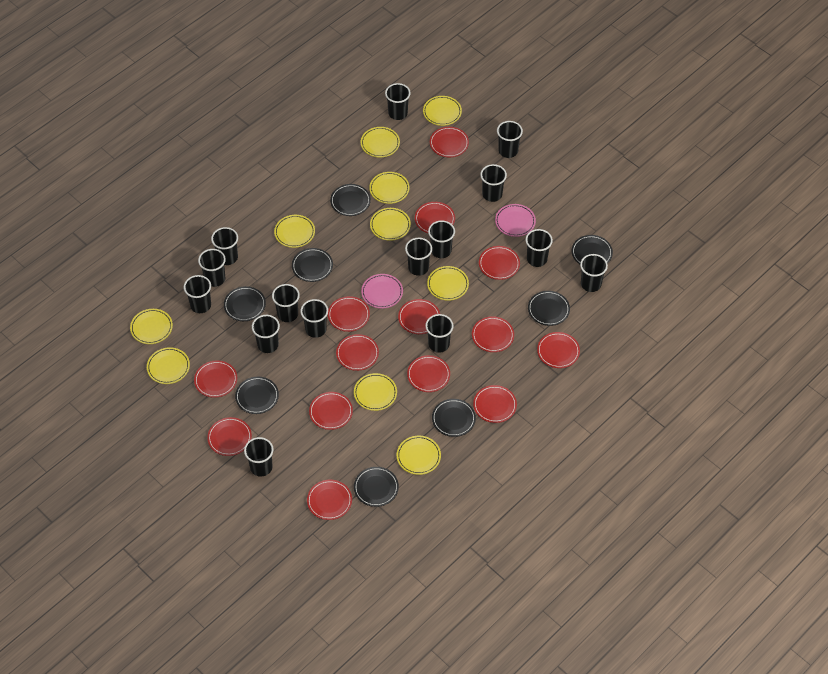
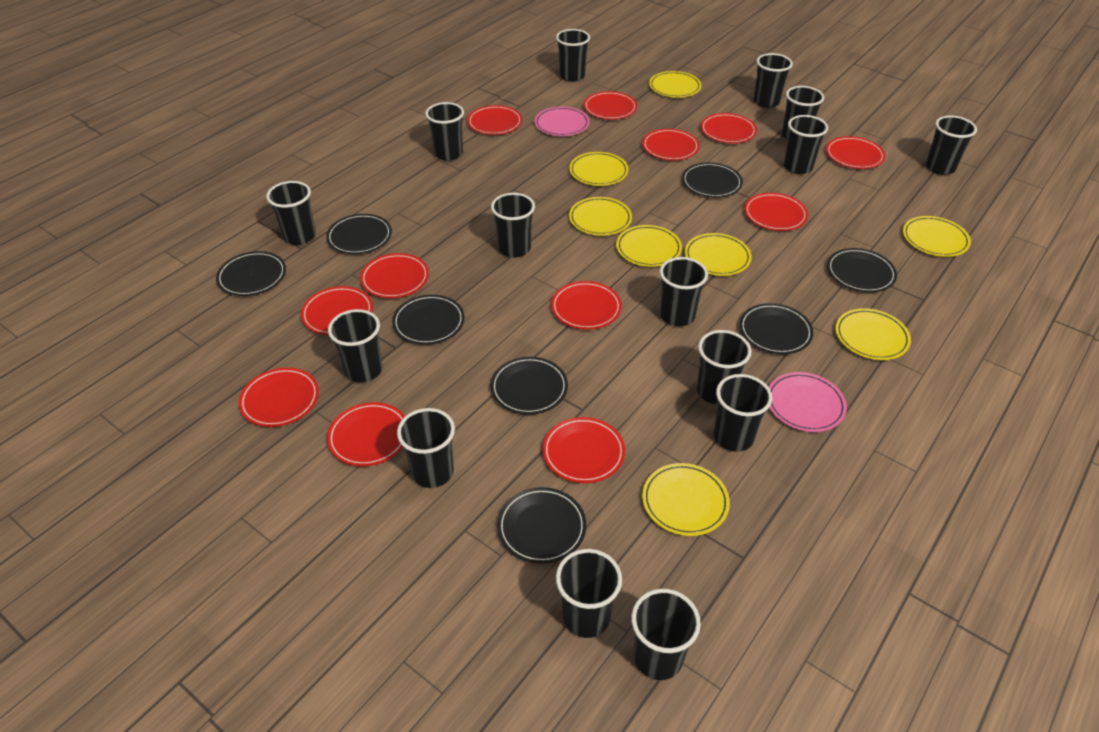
red plate: [194,360,237,398] [207,417,252,456] [307,480,352,520] [309,392,353,430] [328,296,370,332] [336,334,379,371] [398,299,440,334] [407,355,450,392] [415,202,455,233] [430,127,469,157] [472,316,514,352] [473,385,517,423] [479,246,520,280] [537,332,580,368] = 14 -> [239,368,319,427] [301,286,373,335] [327,402,405,466] [360,253,429,298] [467,105,522,135] [543,417,625,483] [551,281,622,330] [583,91,637,120] [642,129,700,161] [701,113,757,143] [744,193,808,231] [826,136,885,169] = 12
yellow plate: [130,309,173,344] [147,347,190,384] [274,215,315,248] [354,373,397,411] [361,127,400,157] [369,172,410,204] [370,208,411,241] [397,436,441,475] [423,96,462,126] [427,266,469,301] = 10 -> [569,152,628,186] [569,197,632,236] [616,225,682,267] [642,463,730,536] [649,71,702,98] [685,233,752,276] [835,308,911,360] [903,216,971,257] = 8

